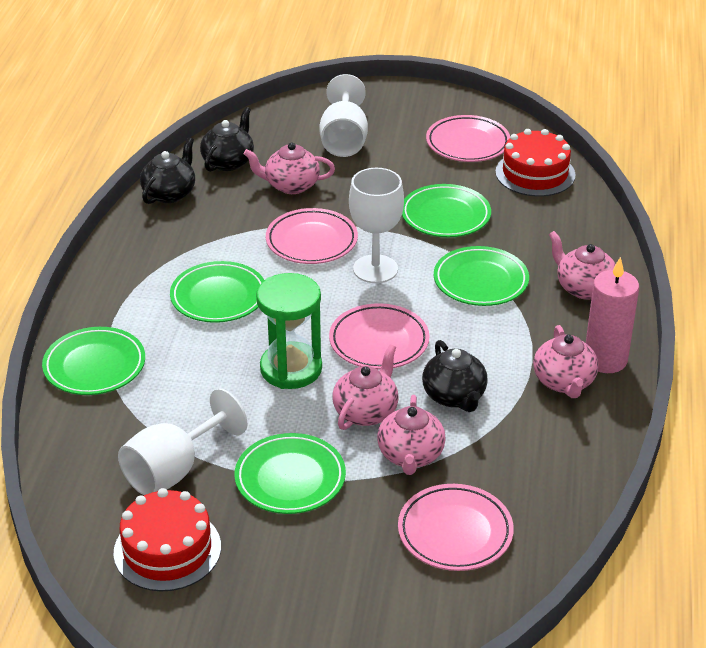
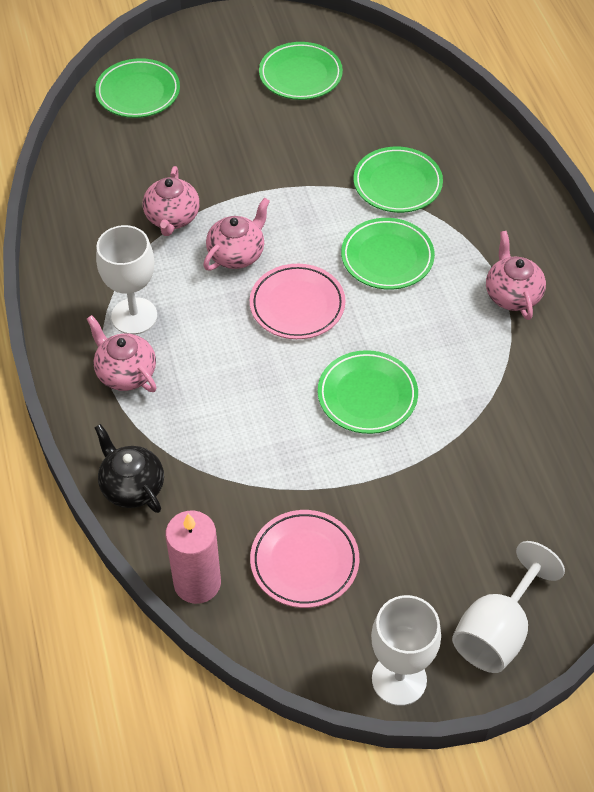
black teapot: [140,137,195,204] [200,107,254,172] [422,340,488,412] = 3 -> [94,424,164,513] = 1
green hourglass: [256,273,322,389] = 1 -> none = 0
pink plate: [266,208,358,264] [329,303,429,369] [398,484,514,571] [426,115,510,162] = 4 -> [250,264,345,339] [250,510,359,608] = 2
pink teapot: [244,142,335,194] [332,345,399,430] [377,395,446,475] [533,325,598,398] [549,231,616,300] = 5 -> [87,315,157,392] [143,166,200,236] [203,197,270,271] [486,231,546,320] = 4
red cake: [113,488,221,591] [495,129,575,197] = 2 -> none = 0

